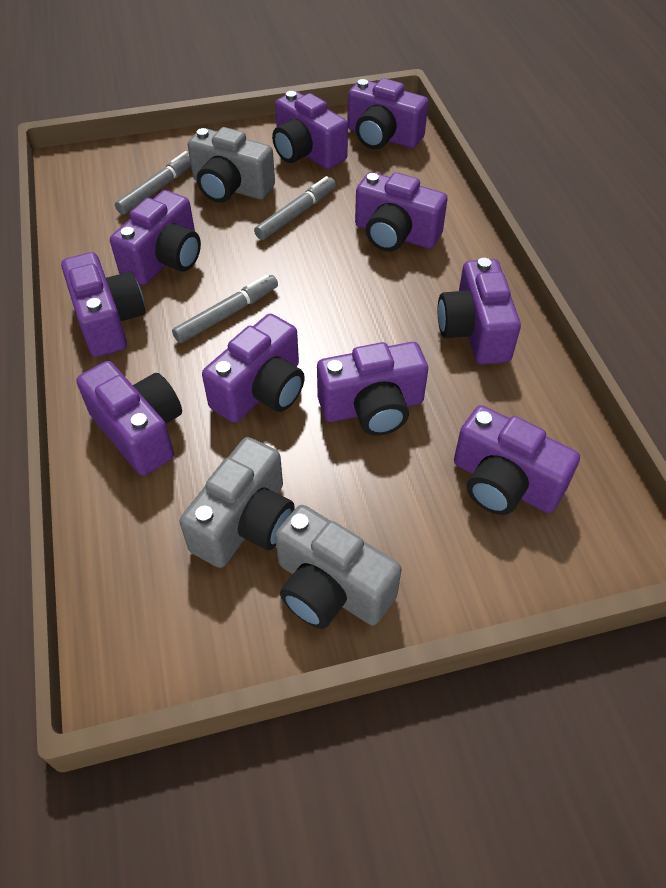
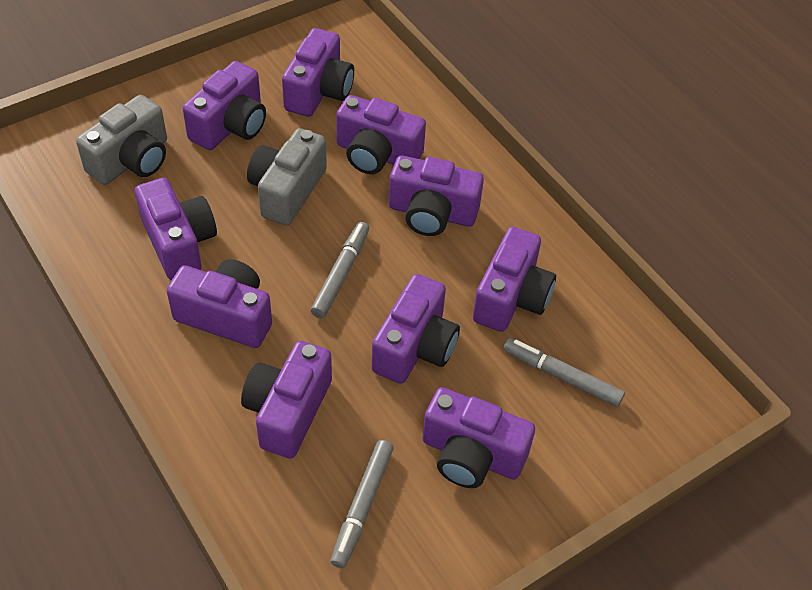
grey camera: [180,437,295,568] [188,127,275,203] [275,505,402,629] = 3 -> [76,95,167,185] [247,128,327,225] = 2

